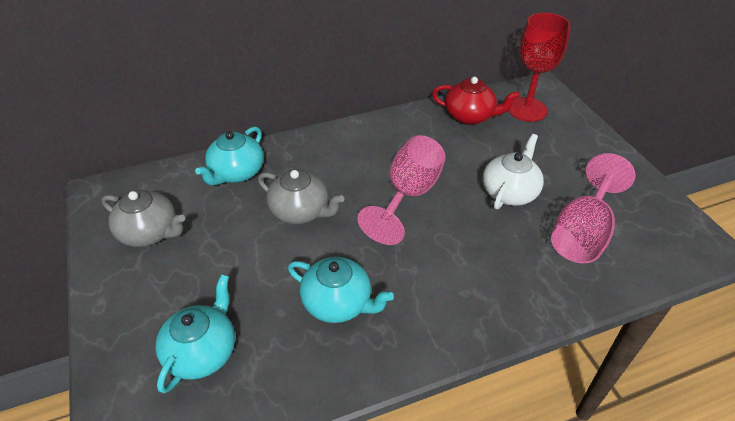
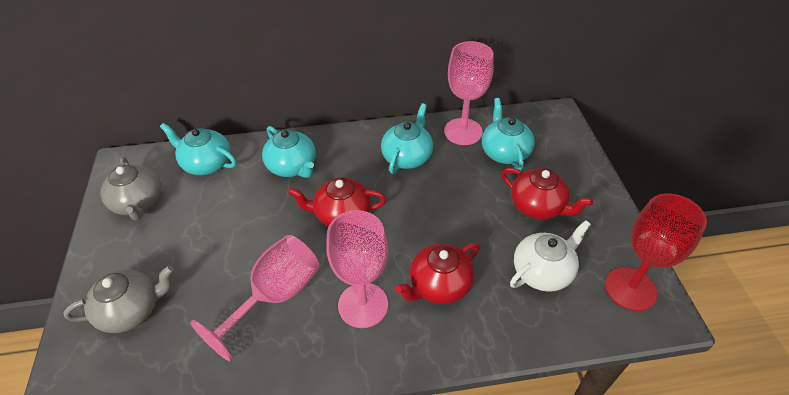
pink goblet: [357,135,446,245] [551,153,636,263] = 2 -> [190,235,320,361] [326,210,388,328] [444,41,494,145] = 3
red teapot: [432,77,520,125] = 1 -> [288,178,386,226] [396,243,480,304] [501,168,593,220] = 3
turquoise teapot: [155,274,235,393] [195,127,264,186] [288,257,394,323] = 3 -> [160,123,236,175] [262,126,316,178] [381,103,433,174] [482,98,535,170] = 4

